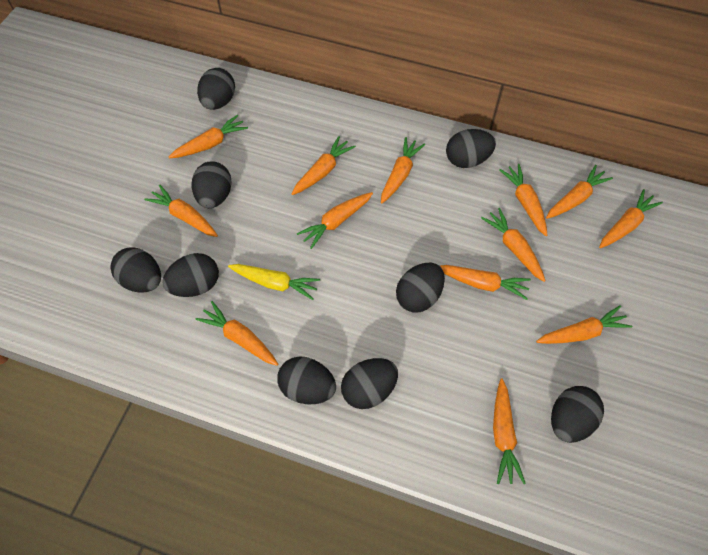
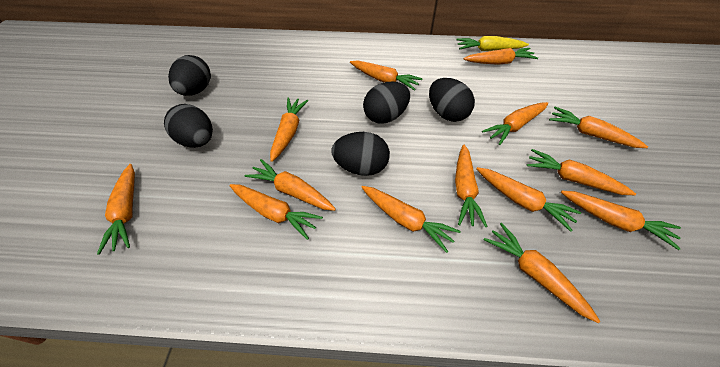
black egg: [110,247,161,293] [162,253,219,297] [192,161,232,208] [197,68,235,110] [277,356,336,404] [341,358,398,409] [396,263,445,312] [446,129,496,168] [551,386,604,443] = 9 -> [164,104,213,148] [168,55,211,96] [331,132,390,176] [363,81,410,123] [429,78,475,122] = 5
orange carrot: [144,185,218,237] [169,115,248,158] [195,301,278,366] [292,136,356,195] [297,192,373,249] [381,137,425,203] [440,265,531,300] [481,208,546,282] [493,379,526,484] [499,164,548,236] [536,305,632,344] [546,165,613,219] [599,189,663,248] = 13 -> [97,164,135,255] [229,184,323,240] [245,159,336,211] [270,98,309,162] [350,60,423,91] [361,186,461,253] [455,145,488,227] [464,48,538,65] [477,167,581,232] [482,102,548,145] [484,223,600,323] [527,149,636,195] [549,107,648,148] [561,191,681,250] = 14

